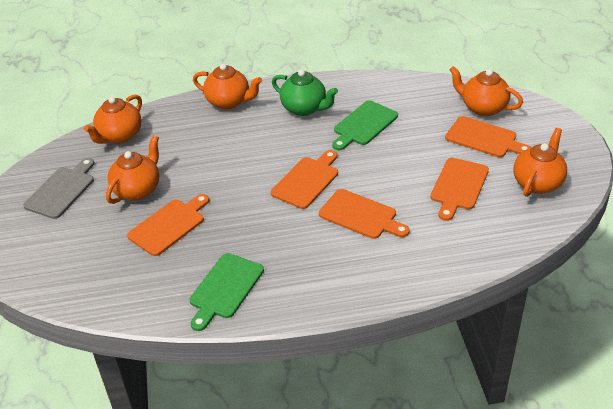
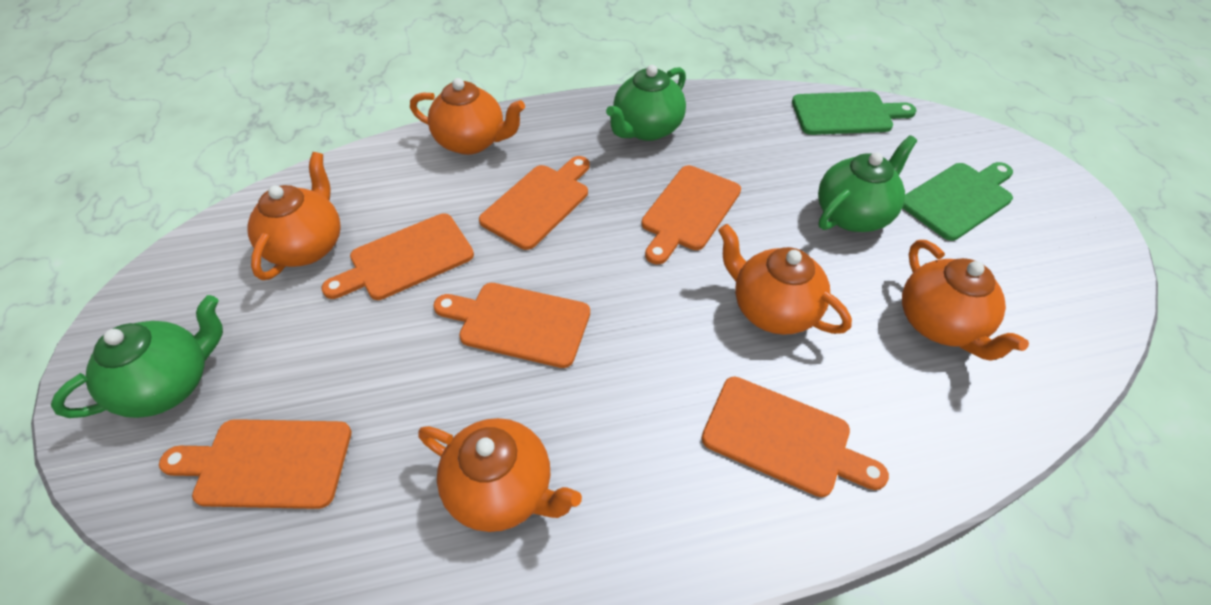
green teapot: [272,70,338,116] = 1 -> [51,295,223,418] [606,65,686,141] [818,135,917,232] = 3
grey cutting board: [23,158,94,219] = 1 -> none = 0
orange cutting board: [127,194,209,256] [271,150,338,209] [319,189,410,239] [430,158,489,221] [445,116,531,157] = 5 -> [159,419,352,509] [321,214,474,300] [433,283,590,368] [479,156,590,250] [642,165,741,264] [701,377,889,497] = 6

